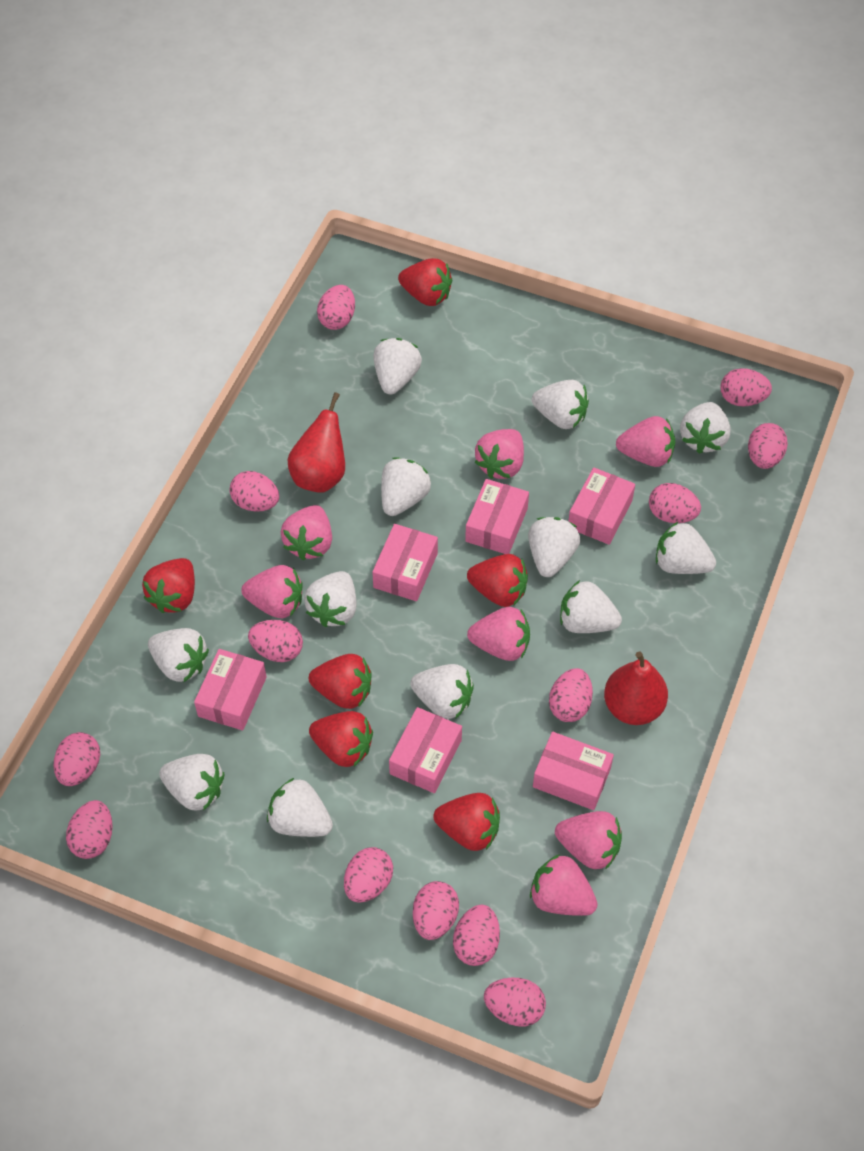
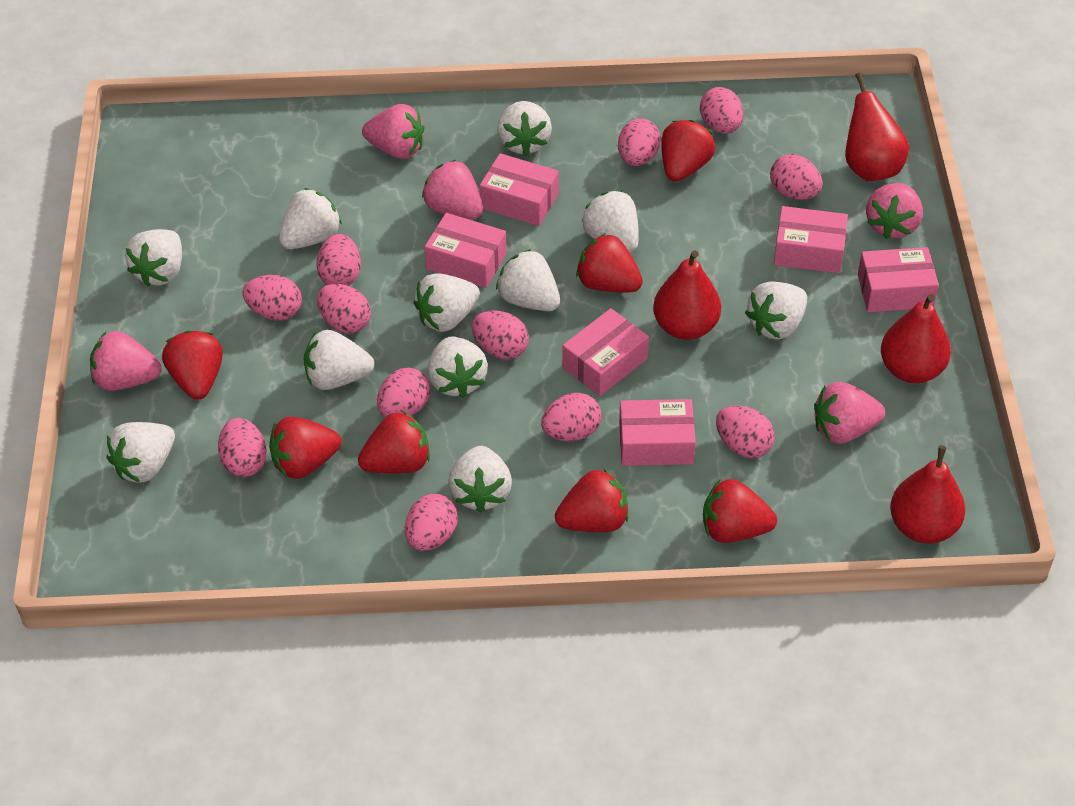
pink egg: [54,732,100,786] [66,800,113,859] [229,471,279,512] [248,620,303,662] [317,285,355,330] [344,847,393,903] [413,881,459,940] [453,904,500,966] [484,977,546,1026] [549,668,593,722] [649,483,701,523] [720,368,772,406] [748,423,788,469] = 13 -> [218,418,267,477] [242,275,302,320] [316,234,361,286] [317,284,371,334] [377,367,430,417] [405,494,458,551] [472,310,529,359] [541,393,601,441] [618,118,661,166] [700,87,743,134] [716,405,775,458] [770,154,823,200] = 12
pink strawberry: [241,565,302,618] [281,505,332,560] [467,607,530,661] [475,429,524,479] [530,854,598,916] [555,811,622,870] [616,416,675,467] = 7 -> [90,331,162,391] [362,104,424,159] [422,160,483,219] [814,382,885,444] [866,183,923,239] = 5
red pear: [288,392,345,493] [604,652,668,725] = 2 -> [653,250,721,340] [845,73,909,181] [881,294,951,383] [890,445,965,544] = 4
red strawberry: [142,558,195,613] [309,654,372,709] [309,711,373,767] [398,258,452,306] [433,793,500,851] [467,554,528,607] = 6 -> [162,330,223,400] [269,417,341,479] [358,411,430,474] [555,469,628,532] [576,233,643,292] [661,120,715,182] [703,479,777,543] = 7
white strawberry: [148,628,209,682] [159,754,224,811] [267,778,333,837] [304,571,357,627] [374,338,422,394] [381,457,431,516] [410,664,474,719] [528,517,580,577] [532,380,589,429] [560,580,622,633] [656,522,716,574] [680,402,731,454] = 12 -> [107,422,175,483] [125,229,182,287] [279,188,342,249] [304,330,375,390] [414,273,480,332] [428,337,488,398] [448,446,512,513] [496,249,560,311] [497,101,552,156] [582,190,639,253] [745,281,807,339] = 11

